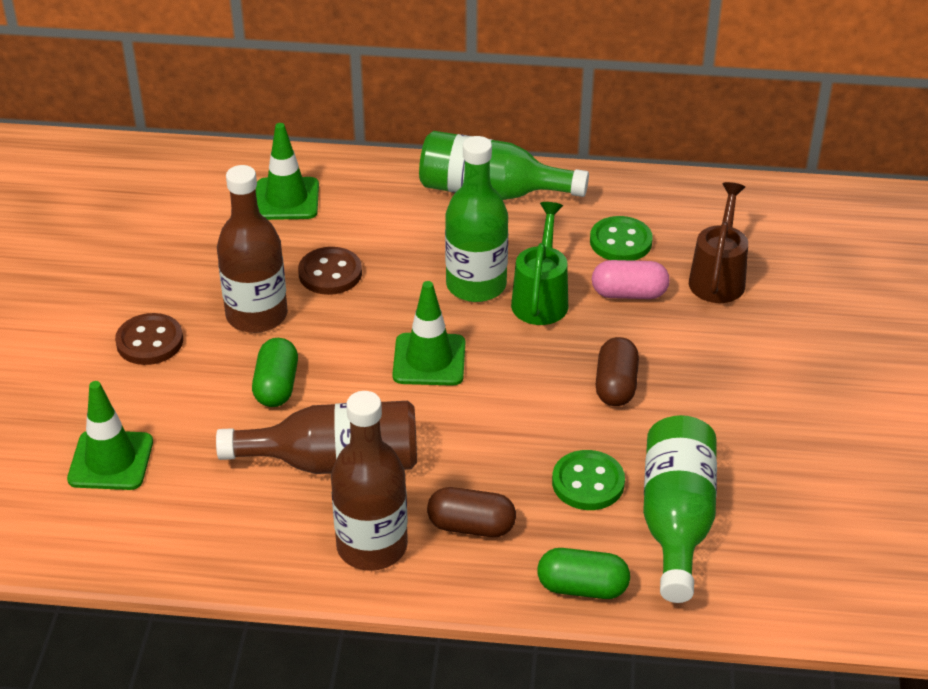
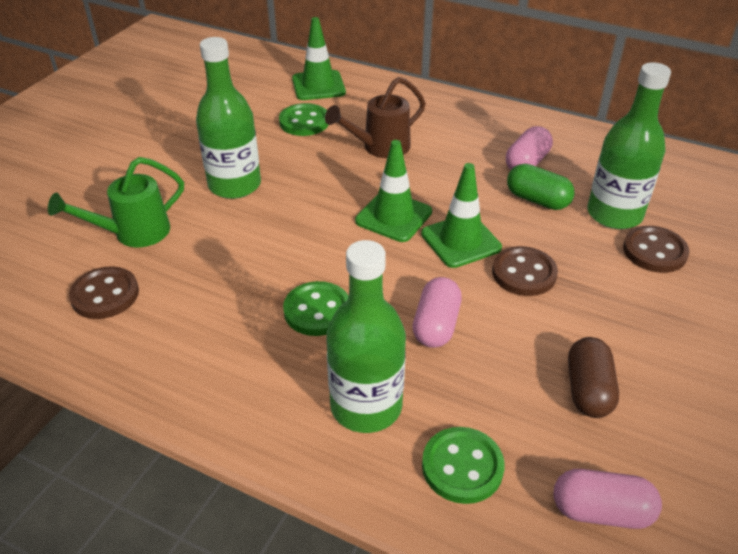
brown bottle: [216,401,417,474] [217,165,288,333] [331,391,408,571] = 3 -> none = 0
brown button: [115,313,183,365] [298,247,362,295] = 2 -> [69,266,139,319] [492,246,558,296] [623,226,689,273] = 3
brown capsule: [427,487,516,537] [596,337,639,406] = 2 -> [568,337,619,418] = 1
green button: [552,450,625,510] [590,216,653,261] = 2 -> [279,103,328,136] [283,281,348,336] [422,427,505,504] = 3
green capsule: [252,338,298,407] [537,548,630,599] = 2 -> [507,164,574,210] = 1
pink capsule: [592,260,670,299] = 1 -> [412,277,462,348] [506,126,553,170] [554,469,662,529] = 3

